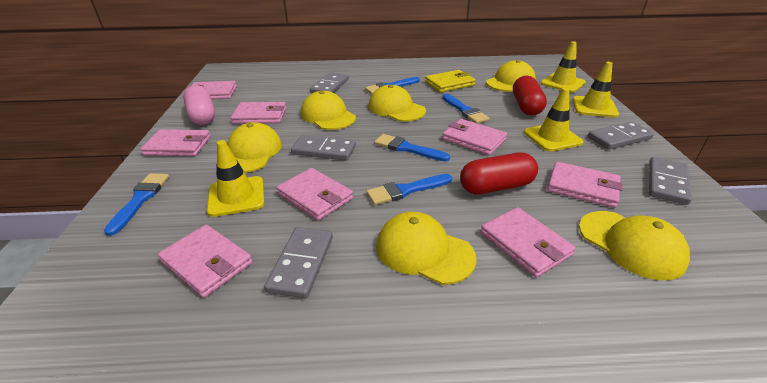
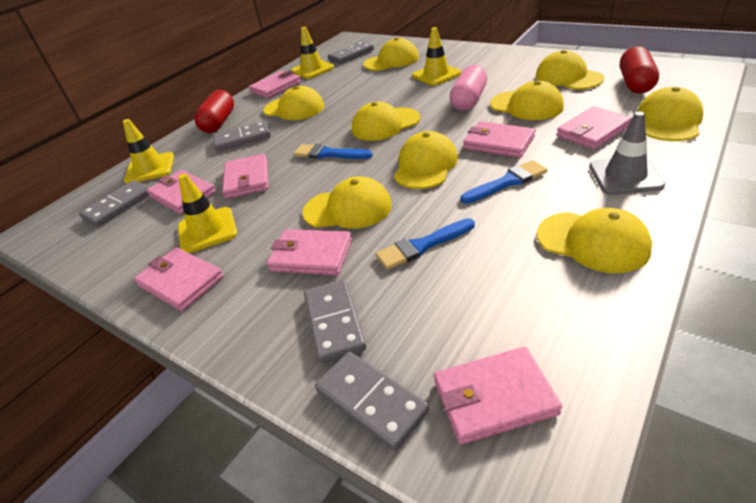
blue brush: [104,173,169,236] [365,77,420,94] [366,174,452,205] [374,134,450,161] [442,94,490,124] = 5 -> [294,144,373,159] [376,218,475,270] [461,160,547,204] = 3
grey traffic cone: none = 0 -> [589,111,665,195] = 1
yellow cap: [227,122,282,173] [301,91,356,130] [368,84,426,121] [376,212,477,285] [486,60,536,92] [579,211,690,280] = 6 -> [263,86,325,120] [303,176,392,229] [352,102,420,141] [363,37,419,71] [394,131,458,189] [490,81,564,120] [536,50,604,90] [537,208,652,273] [637,87,704,141] = 9
yellow wallet: [425,70,476,92] = 1 -> none = 0

